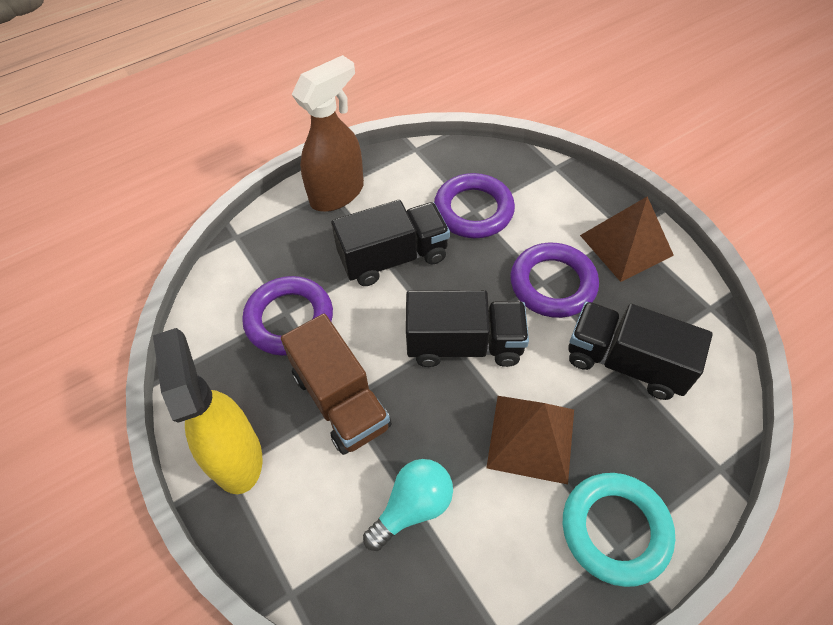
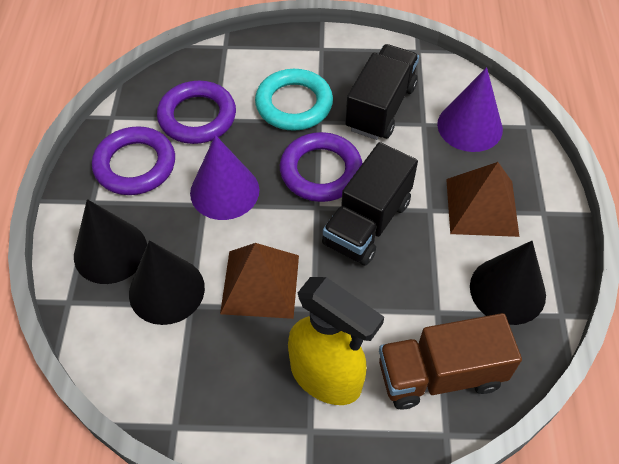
black cone: none = 0 -> [74,199,147,284] [129,240,205,325] [470,241,546,325] = 3
black truck: [331,200,450,286] [406,290,529,367] [568,301,713,400] = 3 -> [322,142,418,265] [345,44,419,140] = 2
brown spray bottle: [292,55,364,212] = 1 -> none = 0
purple cone: none = 0 -> [190,135,259,220] [437,67,503,152] = 2
turquoise light bulb: [363,459,453,551] = 1 -> none = 0

